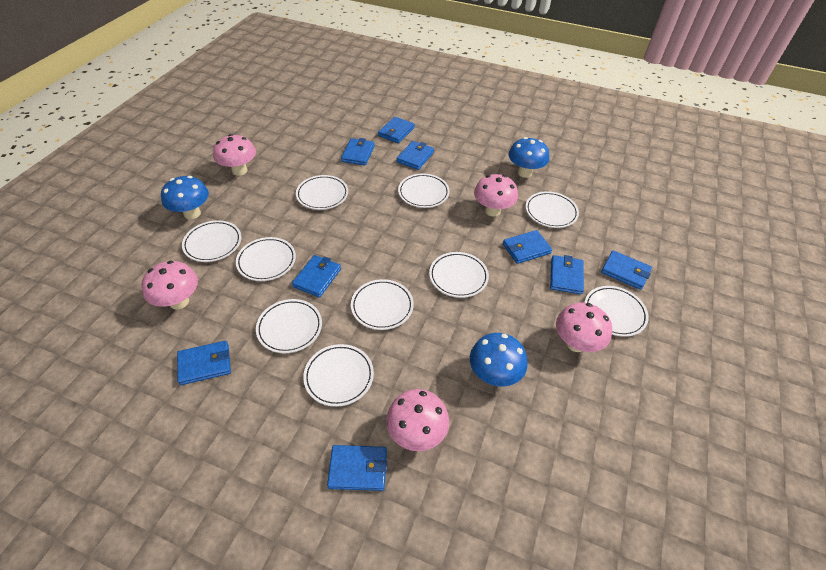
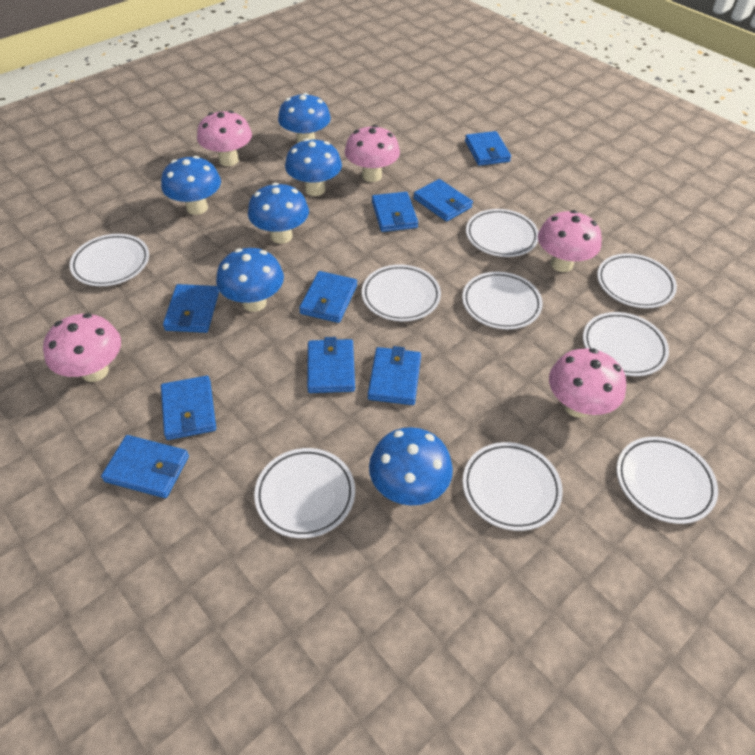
blue mushroom: [161,176,209,219] [470,333,528,387] [508,137,549,178] = 3 -> [161,156,221,215] [216,248,284,312] [248,183,309,244] [278,93,331,143] [285,139,342,196] [369,427,453,505] = 6
white plate: [182,220,241,262] [236,237,296,281] [256,299,322,353] [296,175,348,210] [303,344,374,407] [351,279,414,330] [398,173,450,208] [429,252,489,298] [526,191,579,228] [584,286,649,337] = 10 -> [70,234,149,286] [254,448,355,538] [362,264,441,321] [462,272,543,329] [463,442,563,531] [466,209,539,257] [583,312,669,376] [597,253,677,308] [617,437,718,524] = 9

